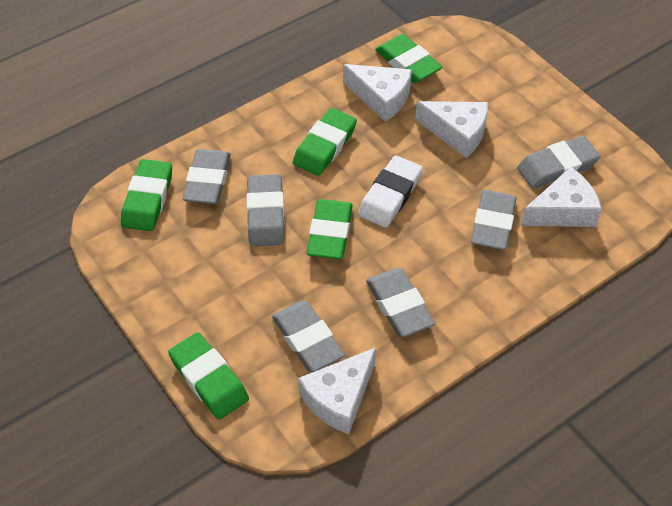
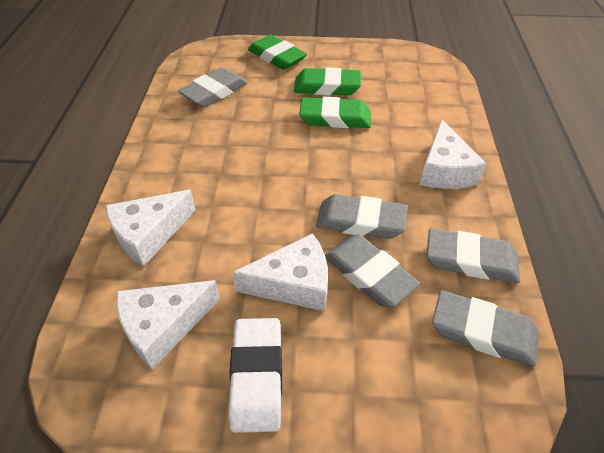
green eraser: [121,159,172,231] [168,332,249,420] [293,108,357,176] [307,199,353,259] [375,34,443,83] = 5 -> [248,35,307,70] [294,67,361,95] [299,97,371,128] = 3
grey eraser: [183,149,231,204] [246,174,285,246] [272,301,345,372] [366,268,435,337] [471,190,517,250] [517,136,601,189] = 6 -> [178,67,247,108] [316,194,407,239] [325,235,420,307] [427,228,520,283] [432,290,539,367] = 5

